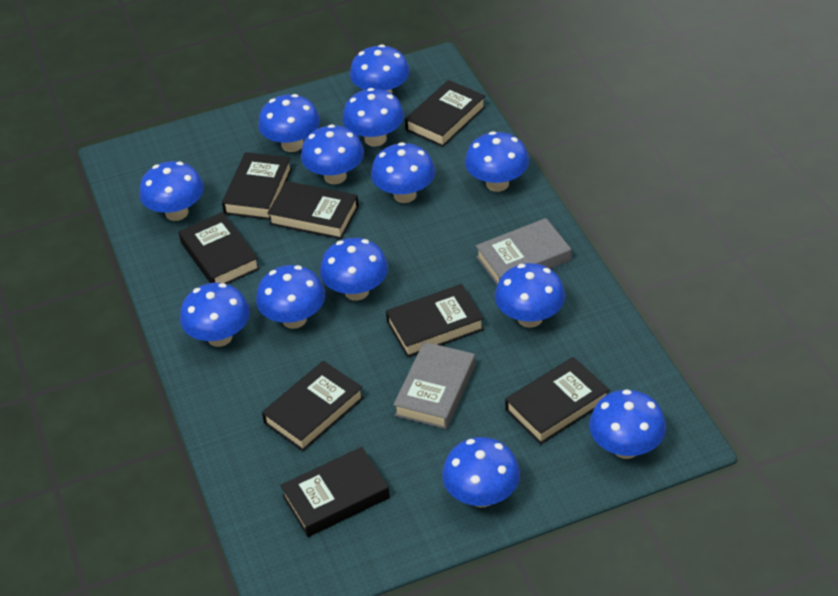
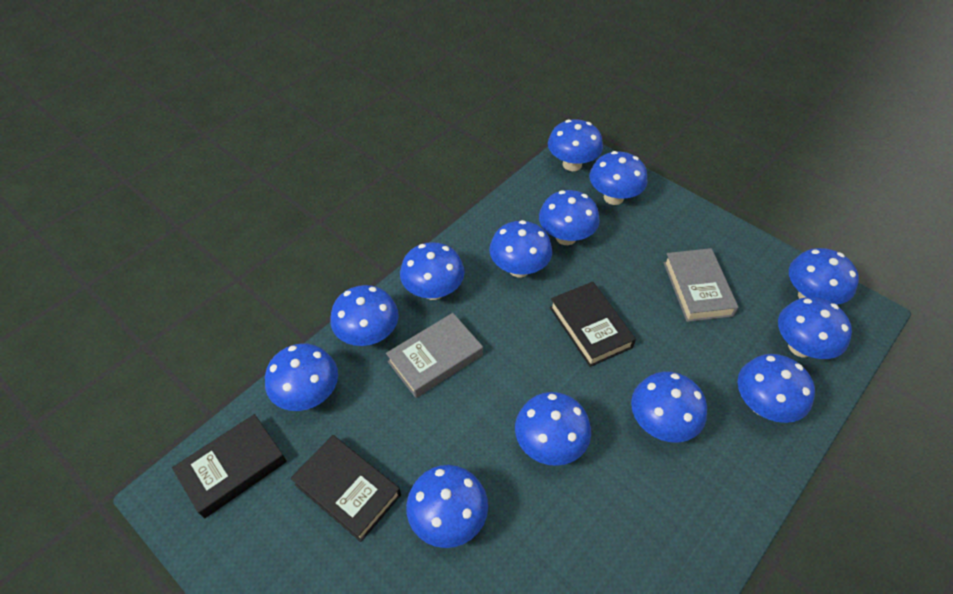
black book: [178,212,260,284] [222,152,292,220] [262,361,364,451] [267,181,359,239] [280,447,390,537] [386,284,484,358] [405,80,486,147] [505,357,609,444] = 8 -> [172,414,287,519] [291,435,401,542] [550,282,636,367] = 3

